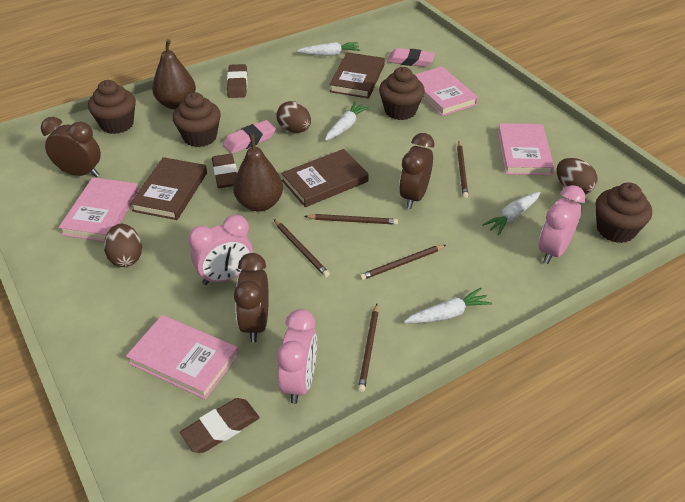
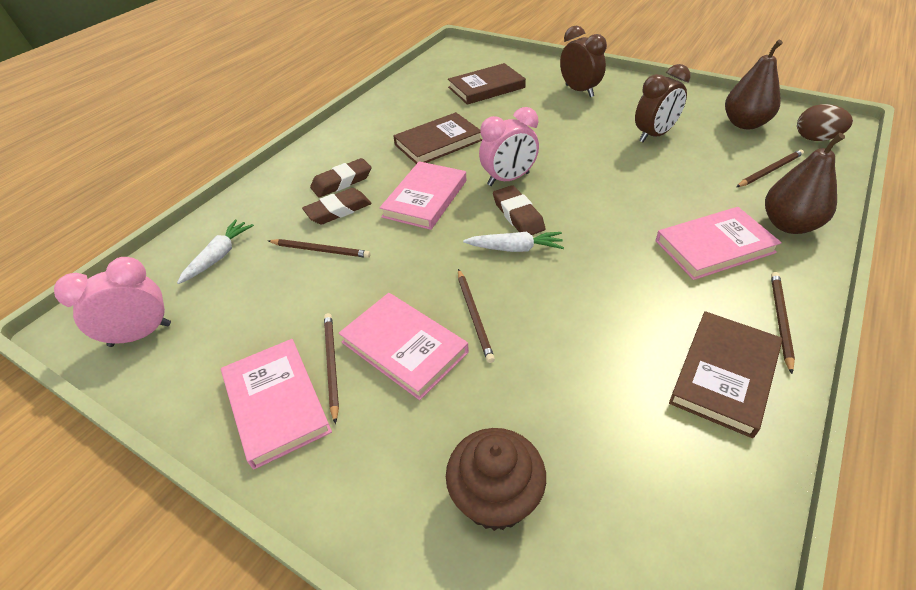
brown clock: [41,117,101,177] [234,253,269,342] [399,133,434,209] = 3 -> [560,26,607,97] [635,64,691,142] = 2
brown cupcake: [88,80,136,134] [173,92,221,147] [379,67,425,120] [596,182,652,243] = 4 -> [446,428,546,531] = 1
brown egg: [104,224,142,267] [276,101,311,133] [557,158,598,194] = 3 -> [797,104,853,141] = 1
pink clock: [188,215,253,285] [277,309,317,404] [539,185,586,264] = 3 -> [54,257,171,347] [479,107,539,186] = 2
pink eraser: [223,120,276,154] [387,48,435,67] = 2 -> none = 0
white carrot: [297,42,360,56] [325,102,370,141] [404,288,492,323] [482,192,541,235] = 4 -> [177,220,254,284] [463,232,564,252] = 2

